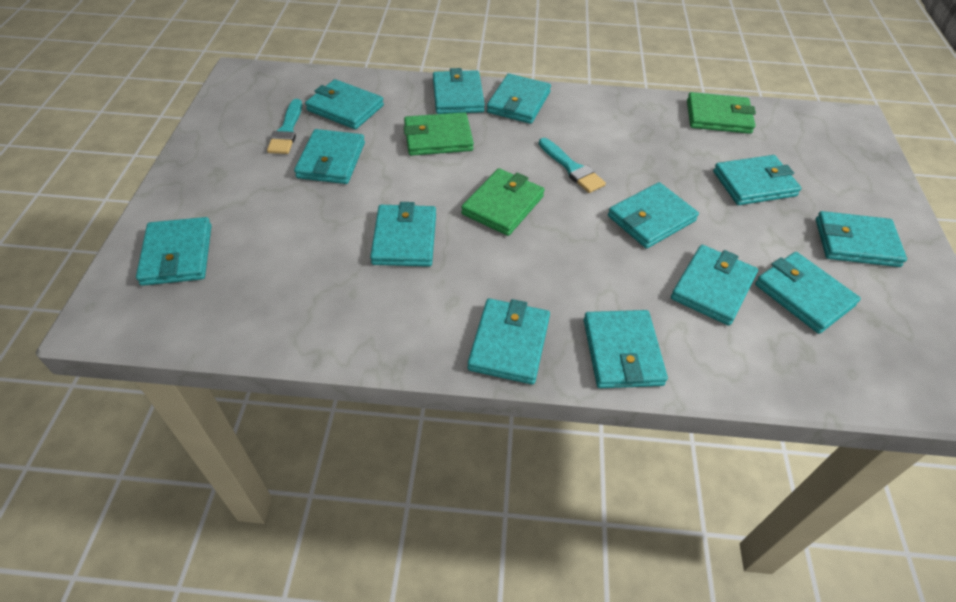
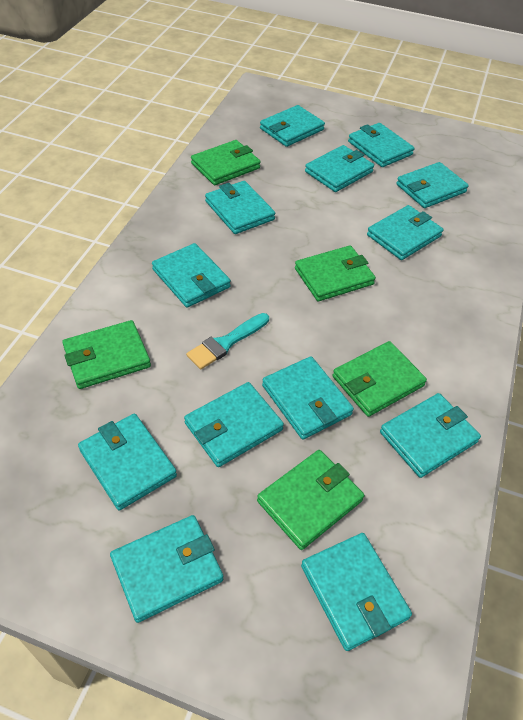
green wallet: [404,112,474,156] [461,168,545,236] [687,92,756,134] = 3 -> [62,320,151,389] [191,140,261,185] [257,450,364,550] [295,245,376,301] [333,341,427,417] = 5
turquoise brush: [267,99,302,154] [539,138,606,193] = 2 -> [186,313,269,370] = 1

